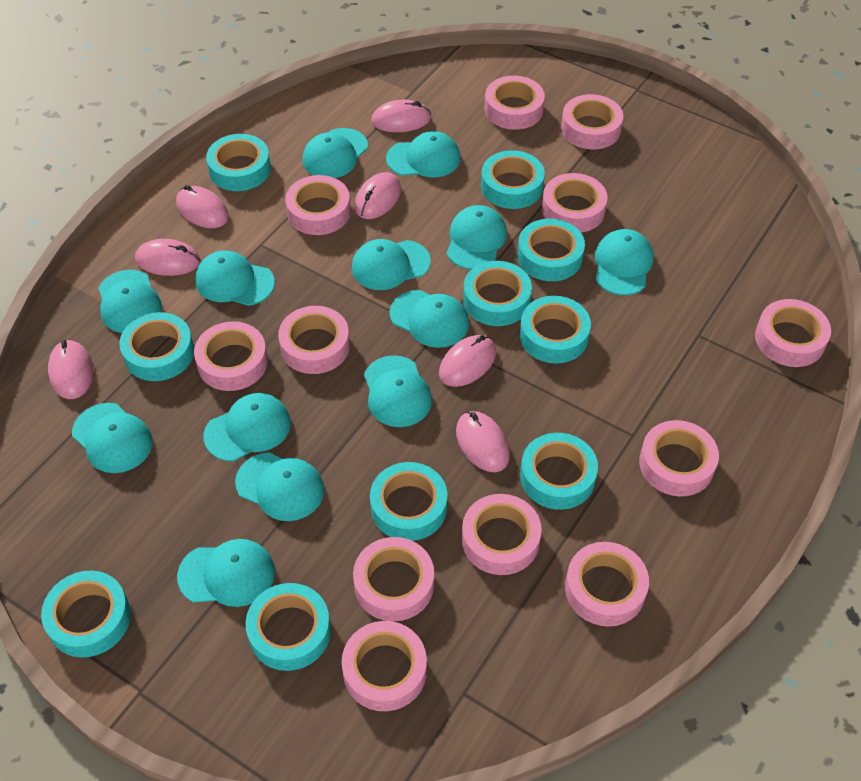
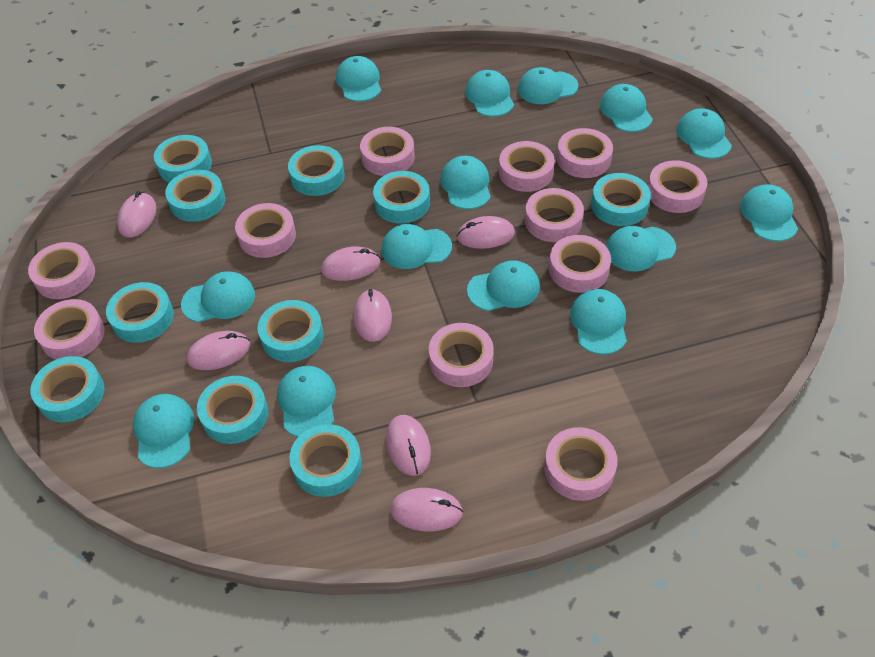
pink tape: [194,321,268,391] [278,306,350,374] [285,175,351,235] [342,621,427,711] [353,537,434,621] [462,494,542,575] [485,76,545,130] [542,173,608,233] [561,94,623,149] [565,542,649,627] [639,420,719,496] [755,299,831,367] = 12 -> [28,242,95,299] [34,299,104,359] [235,203,296,258] [360,127,415,176] [429,323,494,387] [499,141,555,192] [525,188,584,242] [544,427,617,501] [549,235,611,293] [557,128,613,178] [648,160,707,213] = 11
turquoise cap: [72,403,153,473] [98,270,162,333] [177,539,275,607] [195,250,275,306] [203,393,291,461] [235,452,324,521] [303,128,368,178] [352,239,431,290] [364,355,432,427] [386,131,460,177] [390,290,469,348] [447,205,507,269] [595,229,654,295] = 13 -> [133,394,194,468] [181,271,255,322] [277,366,336,437] [336,56,381,102] [381,224,452,269] [441,156,491,209] [465,70,514,117] [467,260,540,311] [518,67,578,104] [570,289,627,355] [600,84,653,132] [606,226,676,271] [677,108,732,159] [740,184,798,241] = 14

